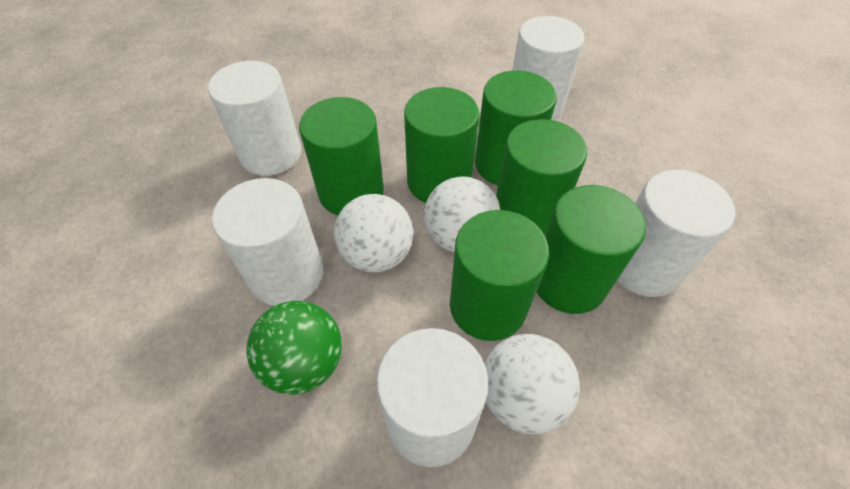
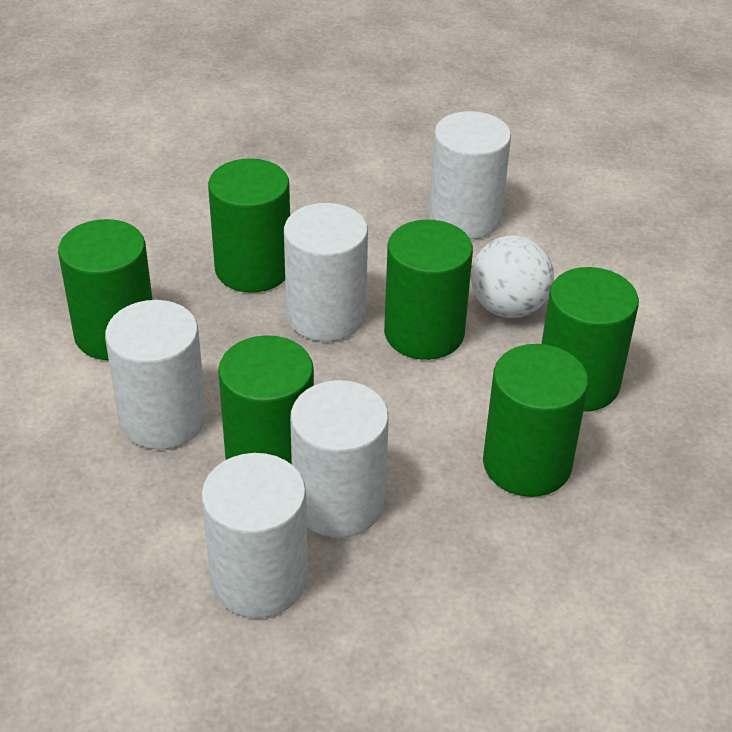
green ball: [246,301,342,395] = 1 -> none = 0
white ball: [334,194,413,272] [424,177,500,252] [484,334,580,434] = 3 -> [471,235,554,318] = 1

